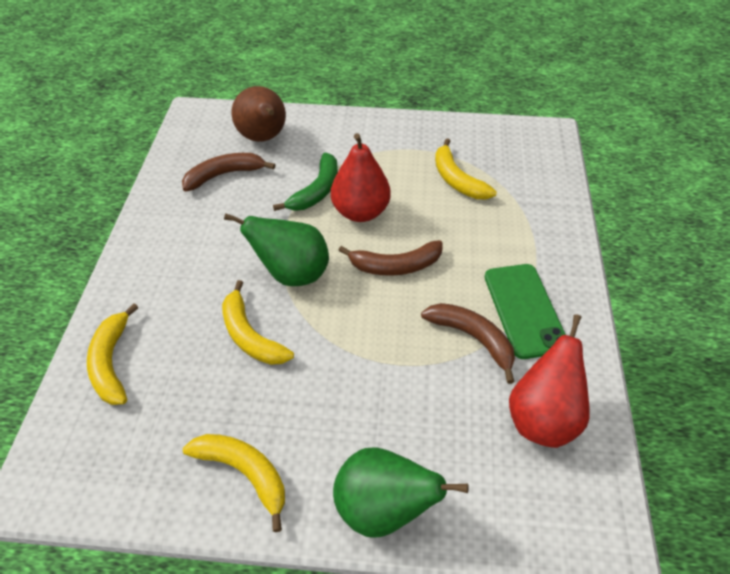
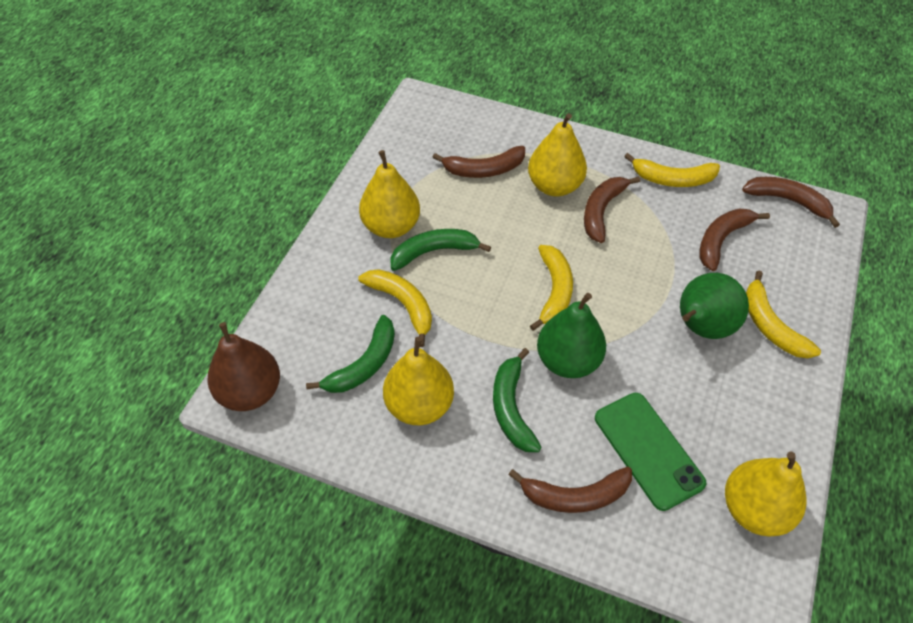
brown banana: [182,153,275,192] [338,240,443,276] [421,303,515,384] = 3 -> [432,146,525,178] [508,467,632,513] [584,176,640,243] [699,209,770,271] [742,177,840,228] = 5
green banana: [273,153,338,211] = 1 -> [306,315,395,393] [390,229,491,271] [493,348,542,452] = 3
red pear: [331,133,391,222] [509,314,590,448] = 2 -> none = 0
yellow pear: none = 0 -> [359,150,420,238] [383,337,454,425] [528,113,587,197] [725,452,806,536] = 4

